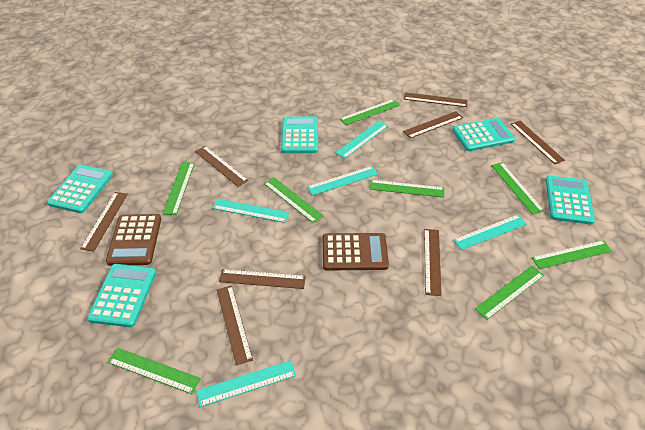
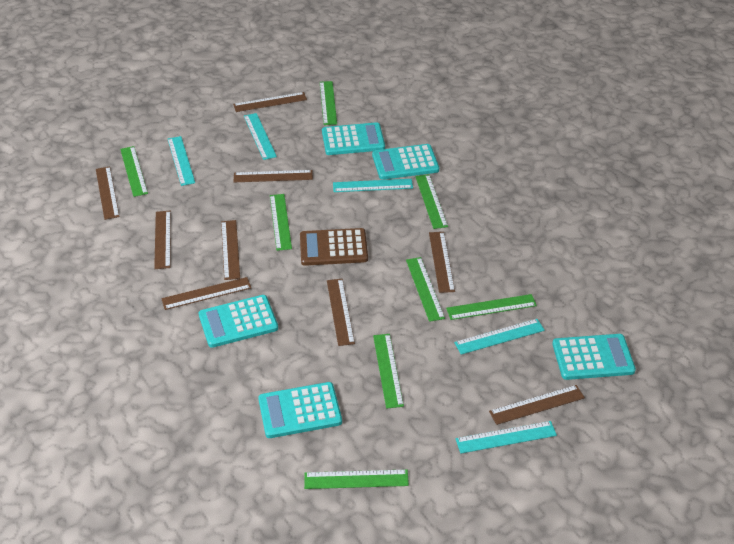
brown calculator: [106,214,161,266] [323,233,389,271] = 2 -> [300,228,368,266] = 1
brown ruler: [80,192,128,251] [195,146,248,187] [217,286,253,365] [219,269,306,289] [403,111,463,138] [404,92,468,107] [424,229,442,296] [511,121,565,164] = 8 -> [96,166,120,220] [154,211,171,269] [161,277,251,310] [221,220,240,280] [233,92,307,112] [233,170,313,182] [327,279,355,346] [429,232,455,293] [489,385,585,425] = 9

